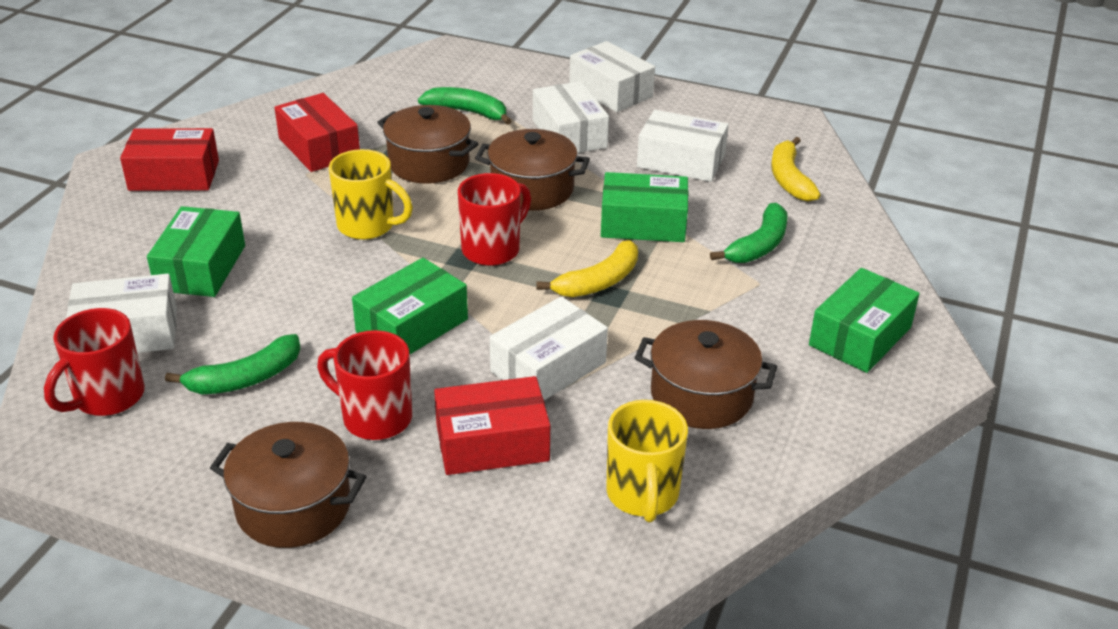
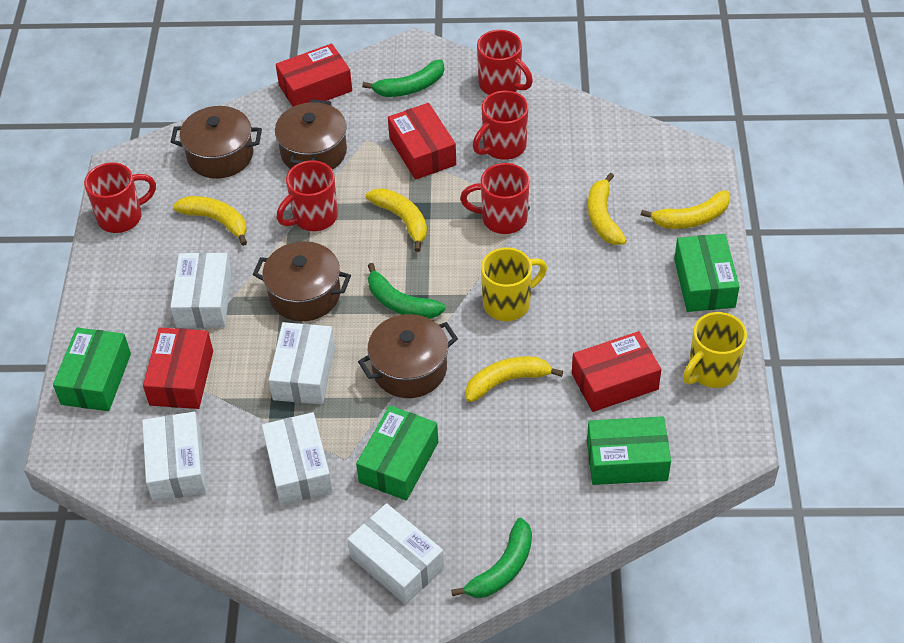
red box: [120,128,219,191] [274,93,360,172] [434,376,550,475] = 3 -> [143,328,213,409] [276,44,352,107] [388,103,456,180] [572,331,662,412] = 4
red mug: [44,308,145,416] [317,330,412,440] [458,173,531,266] = 3 -> [84,162,156,233] [277,160,338,231] [460,163,529,234] [473,91,528,160] [477,30,533,95] = 5
yellow banana: [536,240,638,297] [771,137,821,202] = 2 -> [173,196,247,246] [366,188,427,252] [466,356,563,402] [588,173,627,245] [641,190,730,229] = 5

